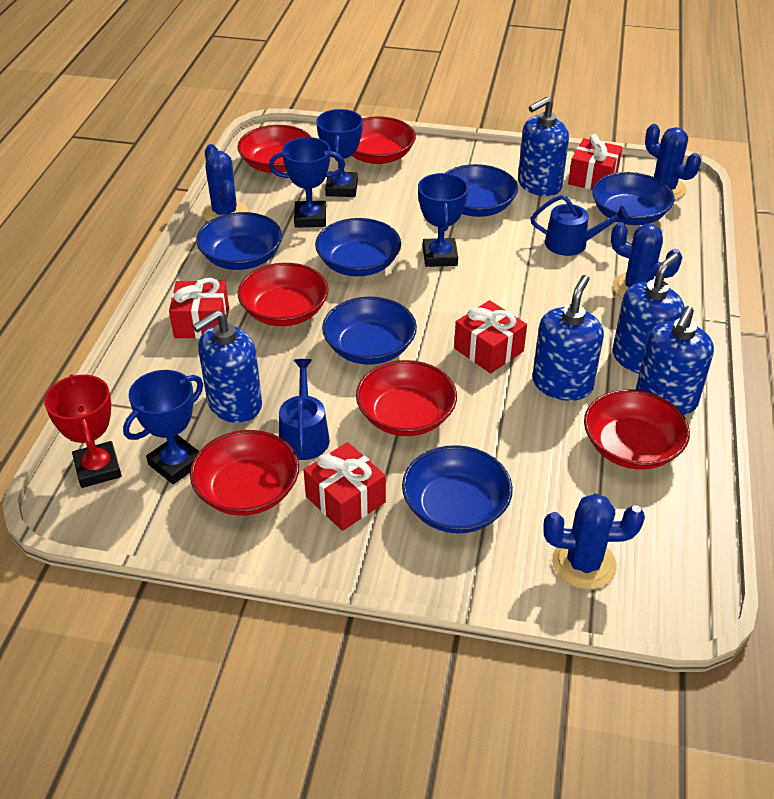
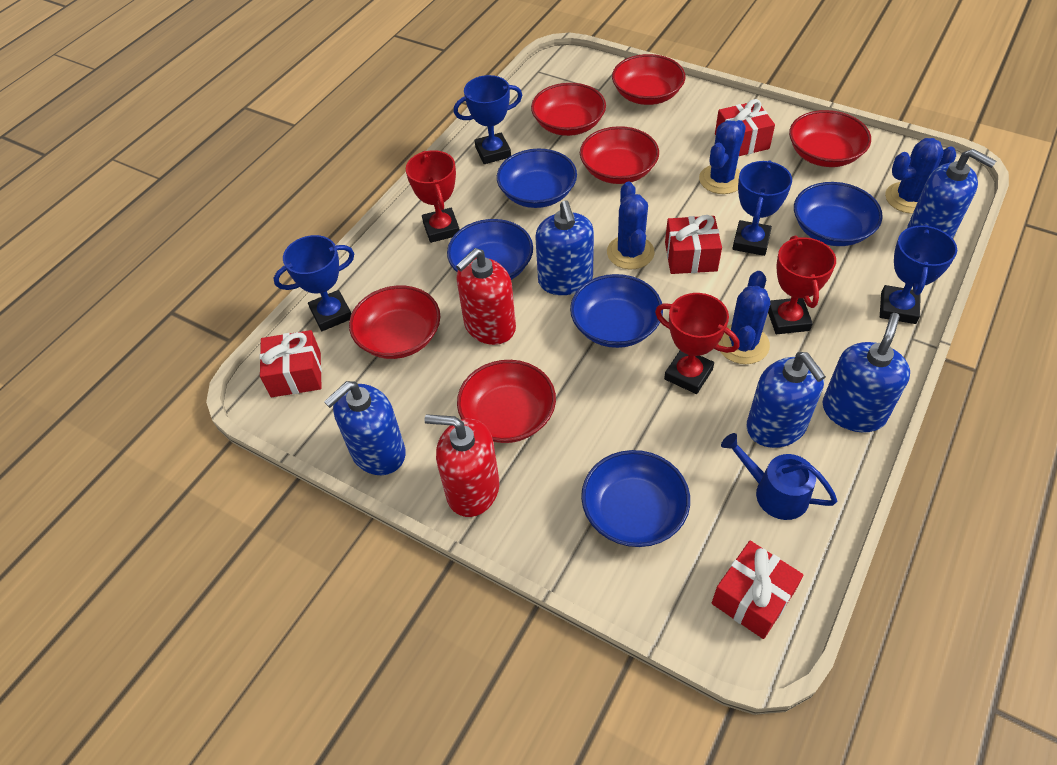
blue bowl: [196,212,282,270] [315,218,401,276] [322,297,417,365] [402,445,513,533] [446,164,518,217] [592,172,675,225] = 6 -> [447,219,533,280] [497,148,577,208] [570,274,663,348] [581,450,690,547] [794,182,883,246] = 5
blue watering can: [279,359,330,460] [531,195,629,256] = 2 -> [721,433,837,520] = 1
red soap dispenser: none = 0 -> [424,414,499,517] [456,248,516,345] = 2
red trophy: [44,374,122,488] = 1 -> [406,150,460,243] [655,293,739,394] [768,236,836,334] = 3

